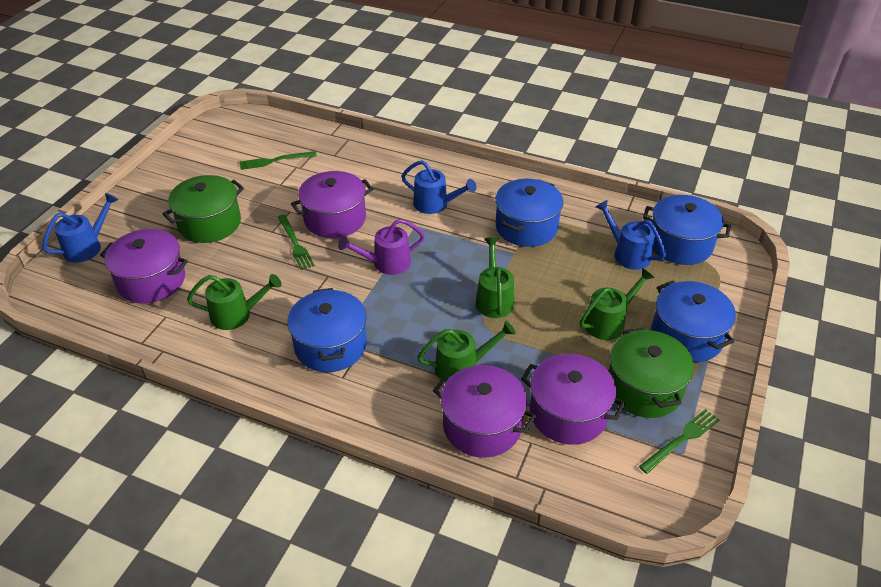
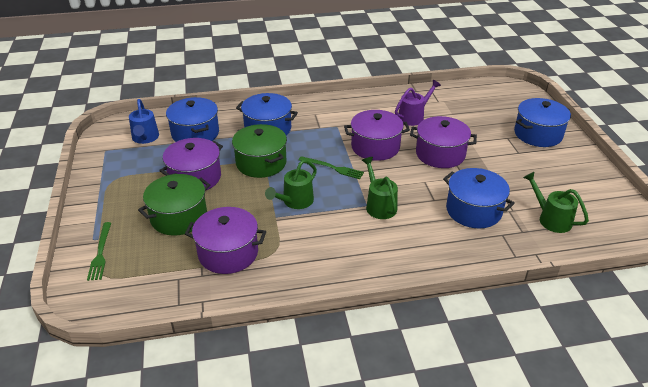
blue watering can: [42,193,118,262] [401,160,477,214] [596,200,666,270] = 3 -> [129,99,159,144] = 1
green fork: [240,151,316,170] [278,214,315,270] [639,409,719,474] = 3 -> [87,222,111,281] [299,156,364,179] = 2
green watering can: [187,274,282,330] [417,321,516,383] [476,237,514,318] [580,268,655,340] = 4 -> [265,160,317,209] [362,157,398,219] [523,172,589,233] = 3

